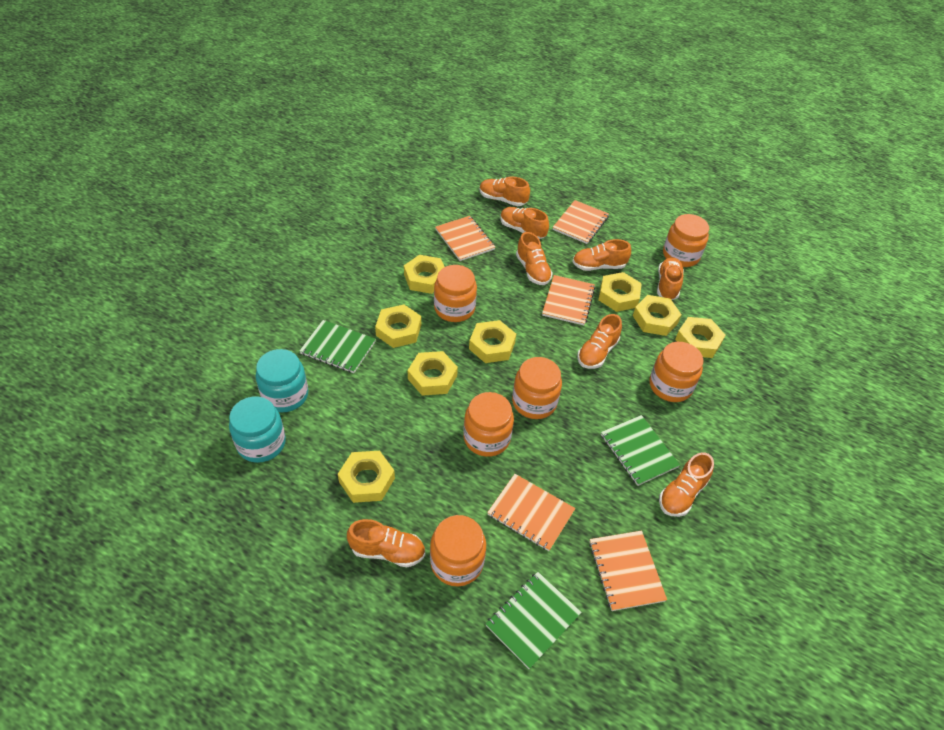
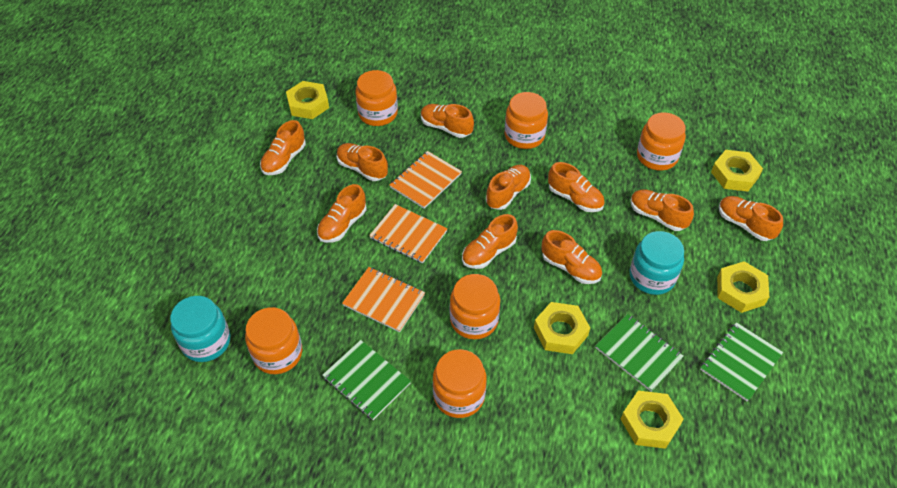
orange notebook: [435,216,495,261] [487,474,575,551] [542,275,595,325] [553,200,609,244] [589,531,667,611] = 5 -> [342,267,425,332] [369,204,448,263] [390,151,462,209] = 3
orange shoe: [347,519,425,567] [479,177,530,206] [500,207,549,239] [516,232,553,285] [572,239,631,271] [577,314,622,369] [657,257,684,300] [659,452,714,517] = 8 -> [260,120,306,175] [317,184,366,243] [337,143,388,181] [421,104,474,138] [462,214,518,269] [486,165,531,210] [542,230,602,284] [548,162,605,212] [630,189,694,231] [719,196,783,241] = 10
yellow nut: [338,451,395,503] [375,304,421,348] [404,255,444,294] [408,351,458,396] [469,320,516,363] [598,272,642,312] [633,295,682,336] [675,317,726,358] = 8 -> [286,81,329,119] [534,302,590,354] [621,391,684,449] [711,150,763,192] [717,261,769,313] = 5

